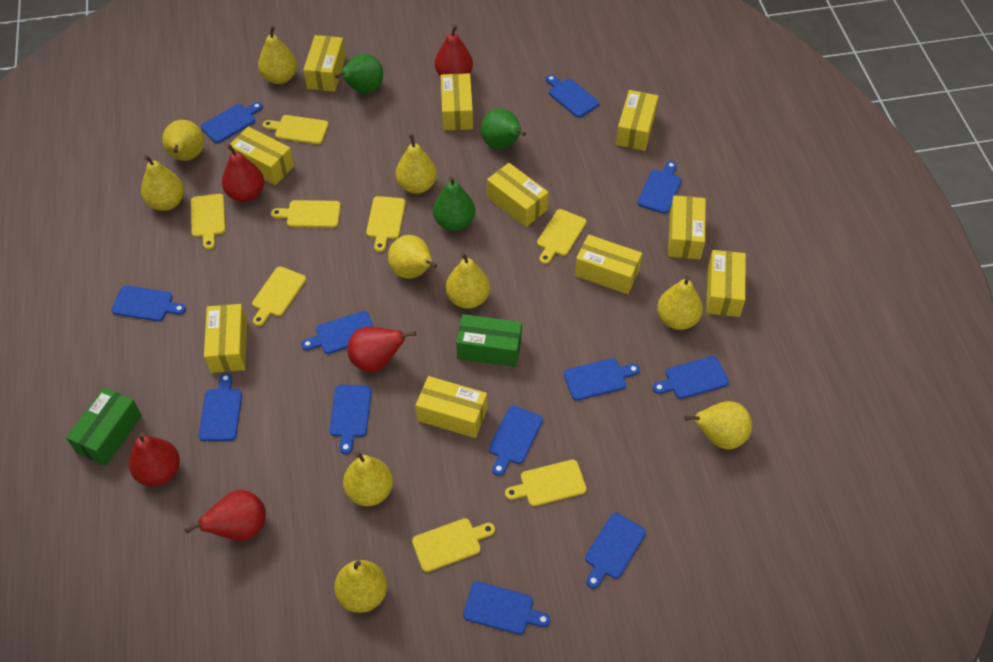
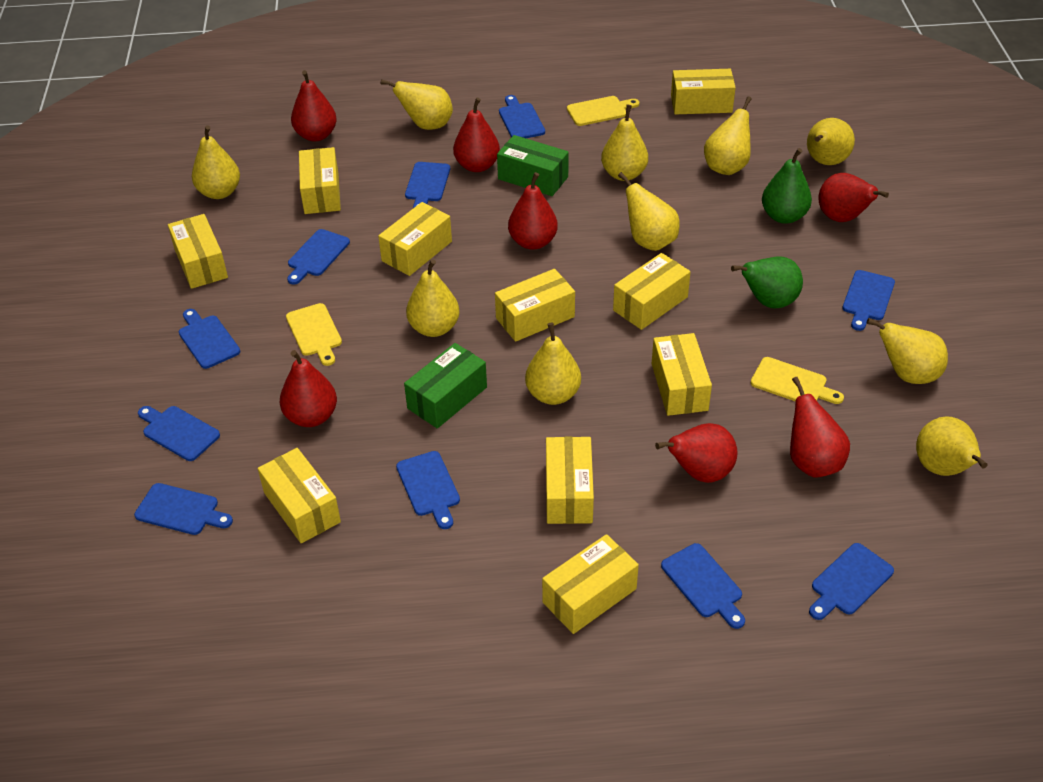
blue cutting board: [111,285,186,321] [199,373,242,441] [201,102,263,143] [301,311,374,354] [329,385,372,454] [463,581,550,635] [489,405,543,476] [546,75,599,118] [564,358,640,401] [585,513,646,589] [638,161,682,214] [653,356,729,399] = 12 -> [134,483,233,535] [138,406,220,461] [179,309,240,369] [287,229,350,285] [396,451,460,529] [405,162,450,208] [499,95,545,138] [661,543,745,629] [809,543,894,620] [842,270,895,331] = 10
green pear: [335,54,383,93] [433,176,475,231] [481,108,526,149] = 3 -> [731,257,803,309] [762,148,812,224] = 2
red pear: [129,432,180,486] [185,490,266,541] [222,144,264,202] [347,327,416,372] [435,25,473,77] = 5 -> [280,350,337,427] [291,70,337,142] [453,97,500,172] [508,172,558,250] [655,423,738,483] [790,377,850,477] [818,173,889,222] = 7
yellow cutting board: [191,194,226,249] [252,266,306,326] [263,115,329,144] [271,200,341,228] [366,196,406,252] [412,518,495,572] [505,460,587,506] [537,209,587,264] = 8 -> [286,303,342,366] [567,96,639,126] [751,357,844,404] = 3

